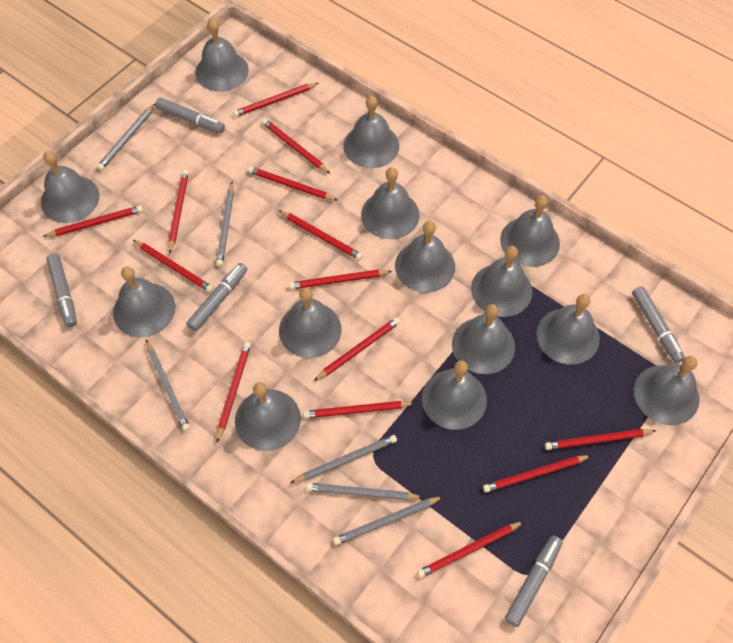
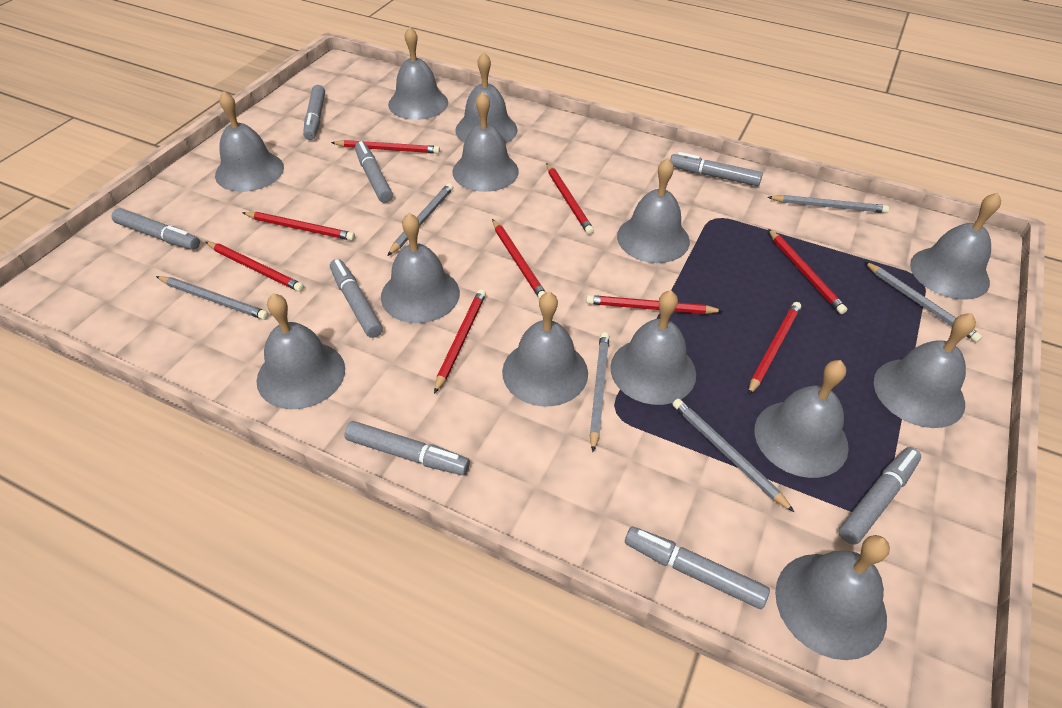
grey bell: [41,151,100,223] [113,266,175,337] [195,18,249,92] [235,382,301,451] [279,287,341,358] [343,95,399,168] [361,167,419,239] [395,221,455,292] [422,360,487,430] [452,304,515,374] [471,246,532,317] [500,195,560,267] [536,294,600,365] [634,356,700,425] = 14 -> [215,91,284,192] [257,293,345,409] [381,213,460,323] [388,27,448,120] [453,92,519,192] [455,52,518,144] [502,292,588,407] [610,290,696,405] [617,158,690,263] [755,360,849,478] [775,535,890,660] [874,313,976,428] [910,193,1001,300] = 13
grey marker: [47,253,77,328] [155,97,225,133] [186,263,247,331] [505,535,563,627] [632,287,685,364] = 5 -> [112,208,200,250] [303,85,325,140] [330,259,383,338] [344,421,470,475] [355,141,393,203] [625,527,770,609] [670,152,763,186] [839,447,921,545] = 8
red pencil: [43,205,143,237] [133,240,213,292] [168,170,189,254] [216,342,251,442] [233,83,318,117] [248,166,337,200] [262,119,330,174] [278,210,363,260] [289,270,392,289] [303,401,415,418] [314,317,400,381] [417,521,524,578] [483,455,592,493] [545,429,657,450] = 14 -> [206,242,304,292] [243,212,355,241] [331,140,440,154] [434,289,486,394] [492,219,546,299] [546,163,594,235] [586,295,723,314] [748,302,801,395] [768,229,847,314] = 9

